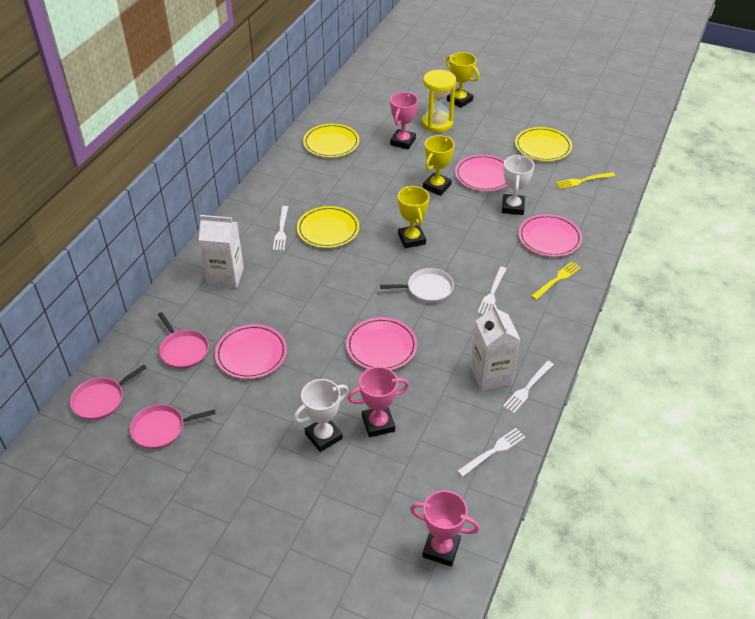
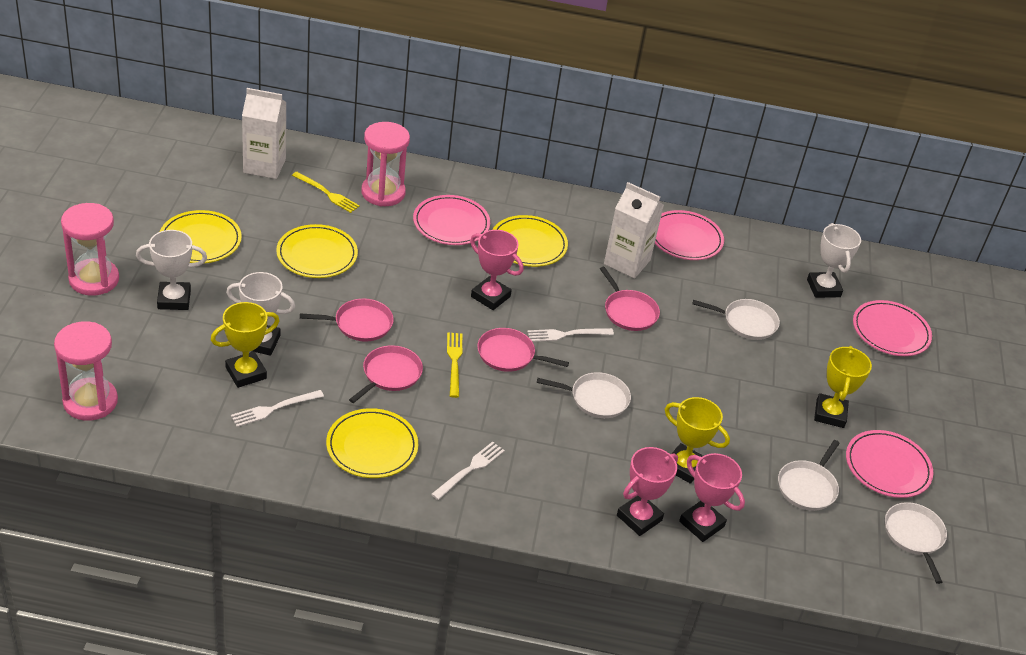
pink hourglass: none = 0 -> [54,321,118,421] [61,203,119,296] [361,122,410,206] = 3
pink pan: [70,365,147,420] [130,404,215,449] [158,312,209,369] = 3 -> [300,299,394,342] [349,345,423,403] [477,328,569,372] [600,267,660,331] = 4
white fork: [273,206,288,251] [457,428,525,477] [477,266,507,315] [503,361,554,413] = 4 -> [231,390,324,427] [431,442,505,500] [527,328,614,342] = 3
white pan: [380,268,454,303] = 1 -> [537,372,631,418] [692,299,780,340] [778,440,840,511] [885,502,947,584] = 4
white trophy: [294,379,348,452] [502,155,534,215] = 2 -> [136,230,207,310] [226,272,295,356] [807,223,861,298] = 3
yellow hourglass: [422,70,456,132] = 1 -> none = 0
yellow plate: [297,206,359,248] [303,124,359,158] [515,127,572,161] = 3 -> [160,210,242,263] [276,224,358,278] [326,408,418,478] [493,215,568,267] = 4

